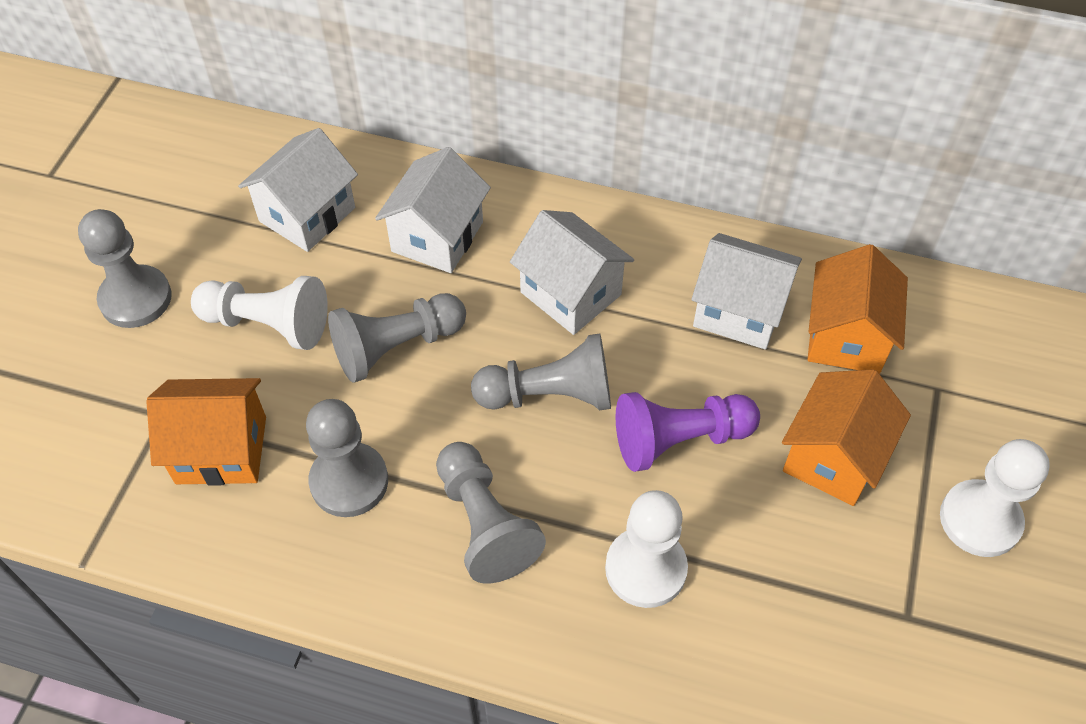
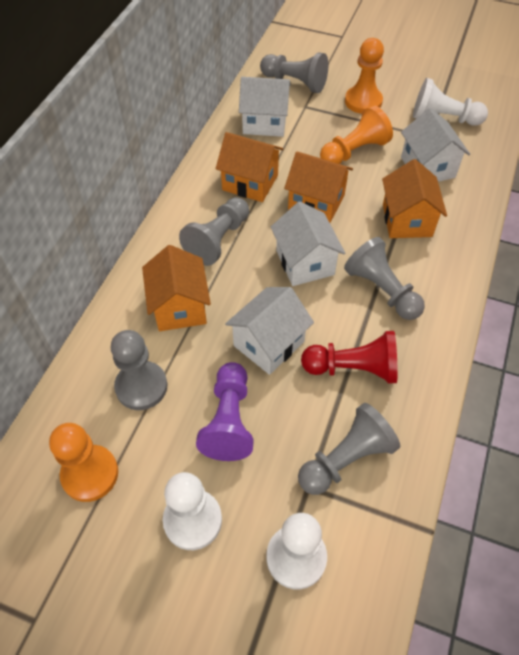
orange house: [146,378,266,486] [782,369,911,506] [807,244,908,374] = 3 -> [142,245,211,331] [216,132,283,202] [284,151,353,223] [382,159,447,238] = 4
orange pawn: none = 0 -> [49,423,118,502] [320,105,393,164] [345,38,384,114] = 3
red pawn: none = 0 -> [301,331,397,383] = 1

